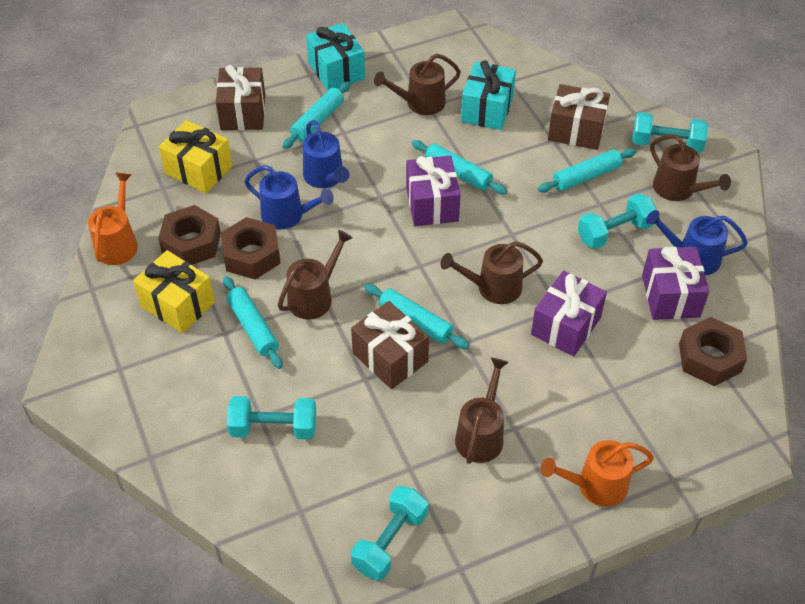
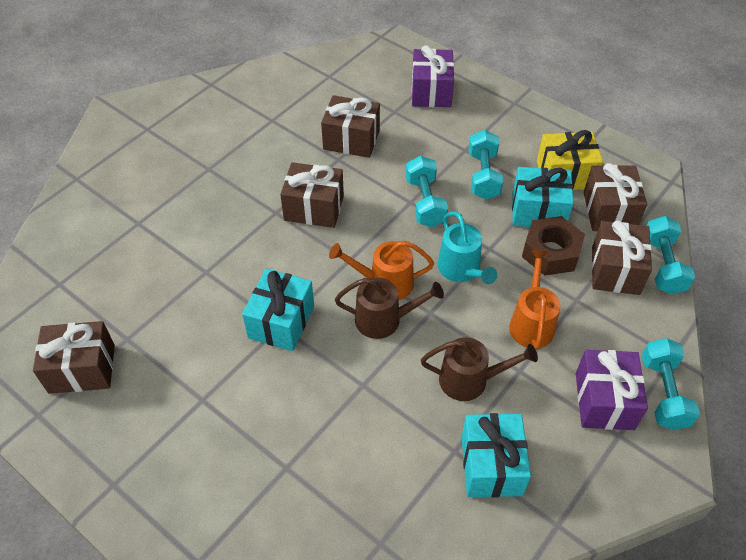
blue watering can: [244,165,334,229] [303,120,349,188] [646,210,748,275] = 3 -> none = 0
brown gift: [216,65,265,130] [351,301,429,389] [548,84,610,150] = 3 -> [33,321,115,394] [280,162,344,228] [321,95,380,158] [583,163,647,231] [592,221,652,295] = 5
brown nut: [158,205,221,265] [221,217,281,279] [679,317,747,386] = 3 -> [522,216,585,276] = 1
brown watering can: [278,230,353,319] [374,54,461,115] [440,241,543,304] [455,357,509,464] [650,134,731,201] = 5 -> [335,277,444,339] [421,337,538,401] = 2
purple gift: [406,156,461,226] [531,271,607,356] [642,247,709,320] = 3 -> [412,46,454,107] [576,350,648,430] = 2
turquoise gift: [306,23,365,90] [461,60,516,130] = 2 -> [242,269,314,351] [461,413,531,498] [512,167,573,227] = 3
turquoise rolling pin: [223,276,283,369] [283,81,351,149] [364,284,469,349] [412,140,507,194] [538,148,637,192] = 5 -> none = 0
turquoise watering can: none = 0 -> [437,211,497,284] = 1
yellow gift: [133,250,215,333] [159,120,233,193] = 2 -> [537,130,603,190] = 1

